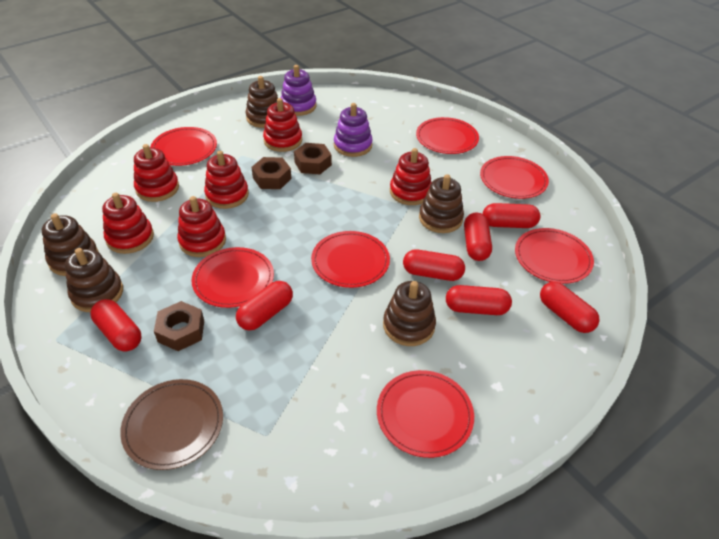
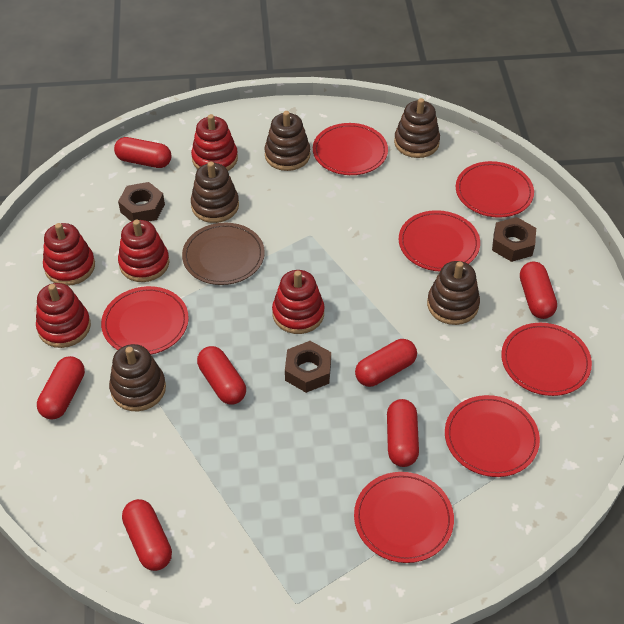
purple stacking toy: [281,65,317,116] [334,103,373,157] = 2 -> none = 0
red stacking toy: [102,193,154,254] [134,144,179,202] [177,196,226,257] [204,151,249,209] [263,98,302,152] [390,148,432,205] = 6 -> [36,283,91,348] [43,223,95,286] [118,220,169,282] [191,114,238,171] [272,270,325,334] = 5

